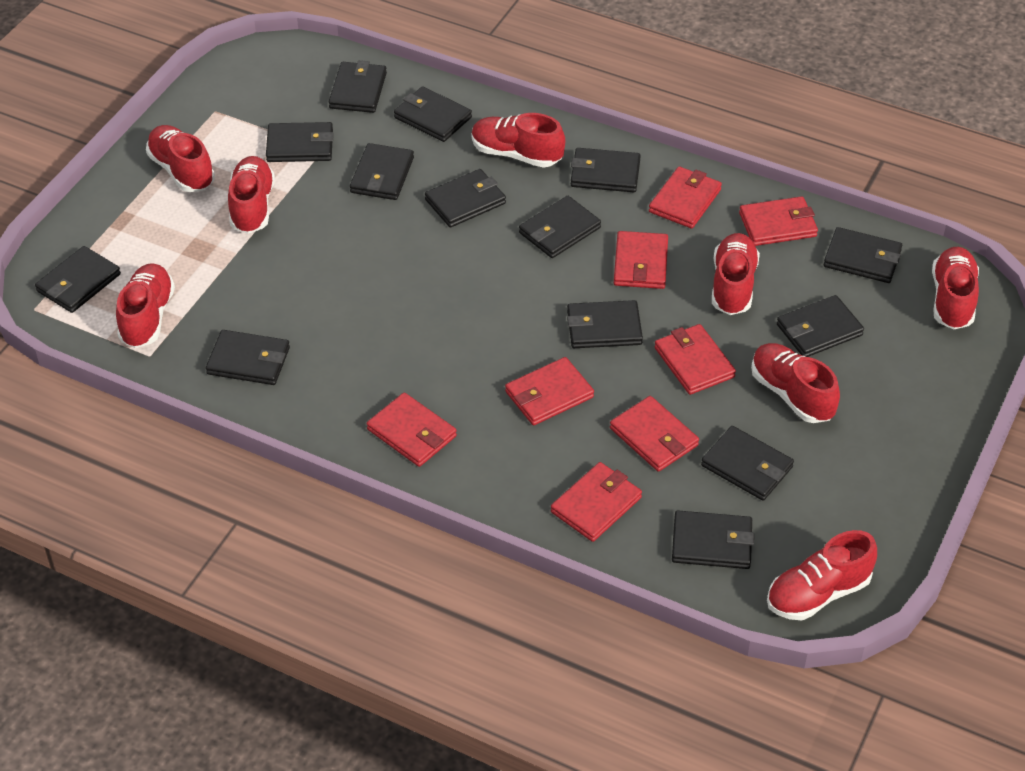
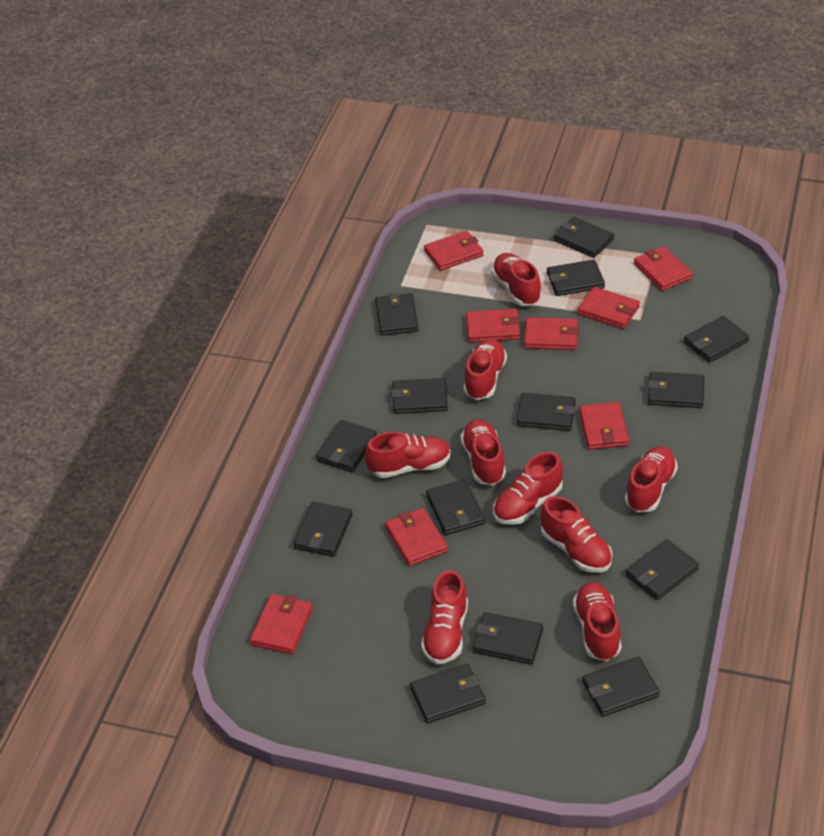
red shoe: [116,263,175,348] [146,125,215,192] [228,156,275,234] [472,113,565,168] [712,233,760,315] [751,343,840,423] [767,530,877,620] [932,247,979,329] = 8 -> [365,432,451,478] [421,570,468,664] [461,419,506,485] [464,339,507,400] [491,253,542,306] [493,452,563,525] [541,496,612,573] [573,582,621,661] [625,446,678,512] = 9

